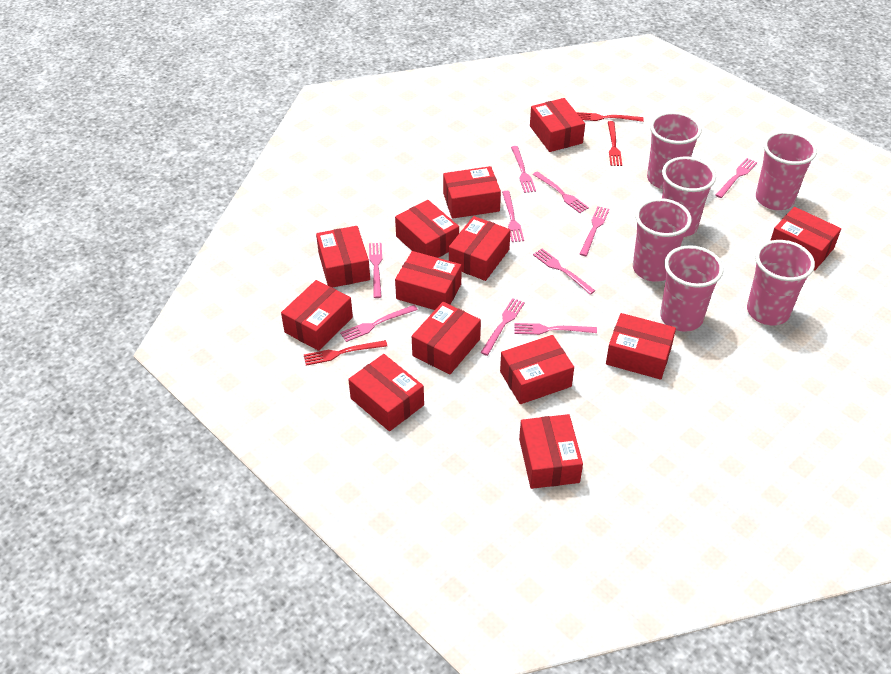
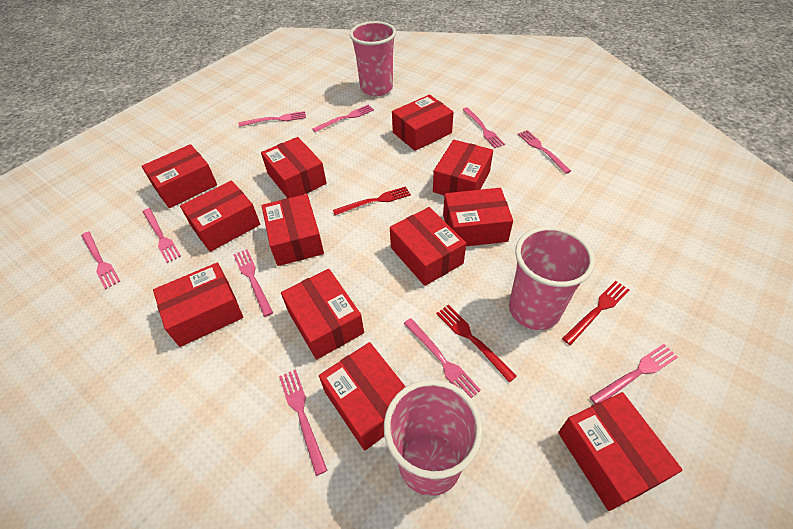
pink cup: [633,198,692,282] [647,112,702,189] [660,245,724,332] [662,156,716,237] [747,240,815,325] [756,131,817,210] = 6 -> [350,21,396,96] [384,379,483,496] [509,226,595,330] = 3
red box: [281,280,353,351] [316,226,370,287] [348,354,424,431] [395,200,459,258] [395,251,461,310] [412,302,481,374] [443,166,501,219] [449,216,511,281] [500,335,574,404] [519,414,583,489] [530,98,585,152] [606,313,676,380] [770,207,841,271] = 13 -> [142,144,217,208] [153,263,243,347] [180,181,260,252] [261,137,327,198] [262,194,324,266] [281,269,364,360] [319,342,406,451] [390,207,466,286] [392,95,454,151] [433,140,493,195] [443,188,513,246] [558,392,682,511] = 12

